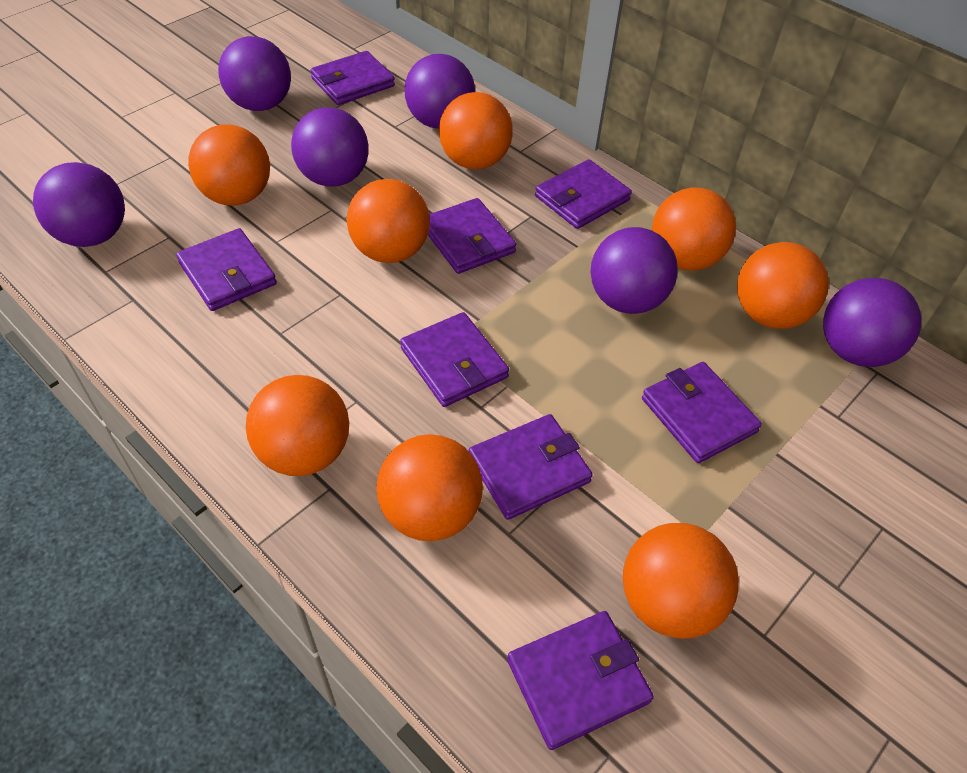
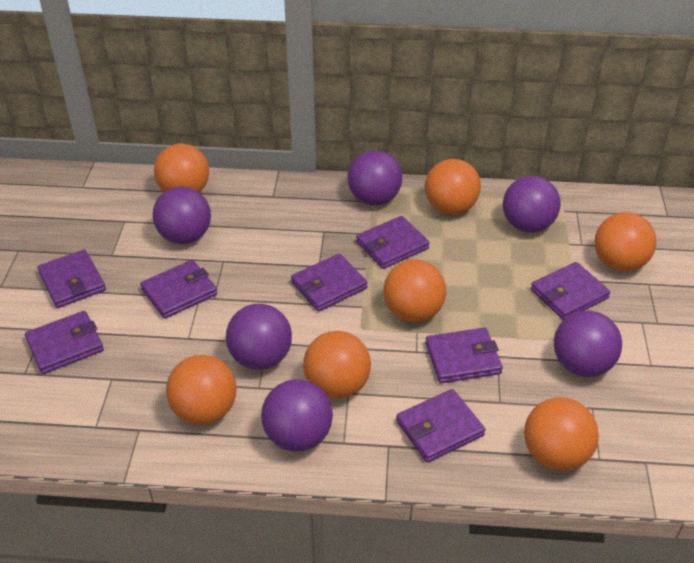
orange ball: [188,125,270,206] [246,375,349,476] [347,179,430,263] [376,434,483,541] [439,92,513,169] [623,523,739,639] [652,188,736,271] [737,242,829,329] = 8 -> [154,143,209,192] [166,355,236,425] [303,331,371,399] [383,259,446,322] [425,159,481,215] [524,397,599,471] [594,212,657,272] = 7

